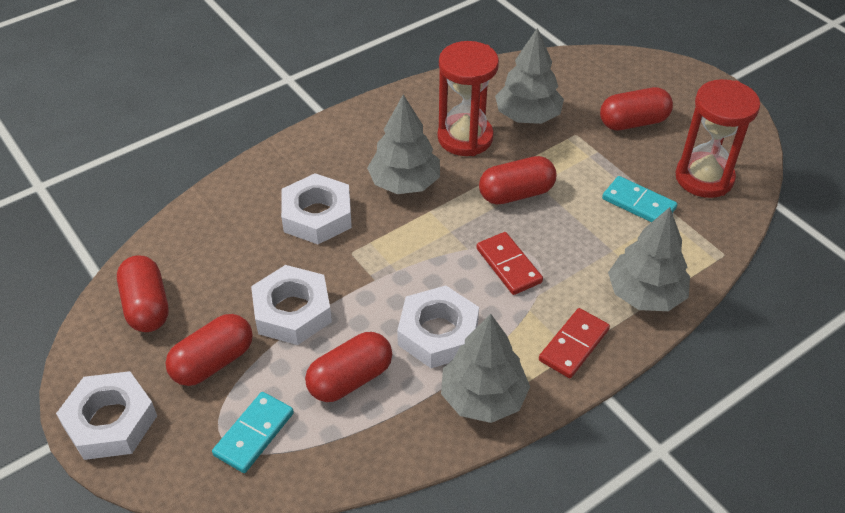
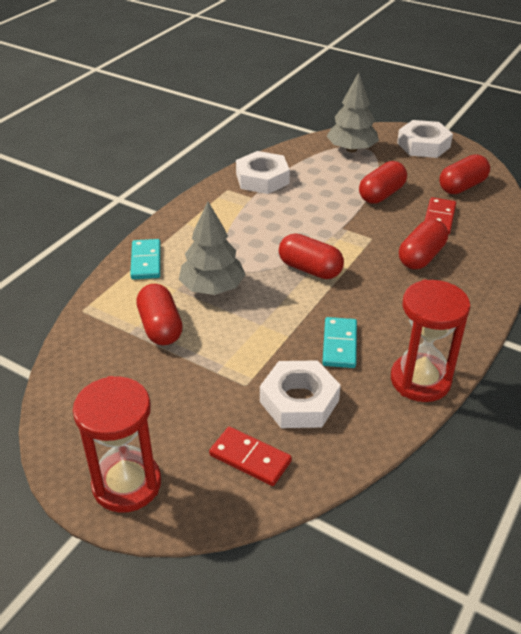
grey tree: [367,94,440,194] [441,314,530,423] [495,28,564,124] [608,207,690,311] = 4 -> [179,202,246,295] [327,72,379,152] = 2
white nut: [56,371,157,460] [251,265,332,345] [281,173,352,244] [397,286,479,368] = 4 -> [236,151,290,194] [260,360,341,428] [397,120,453,158] = 3

